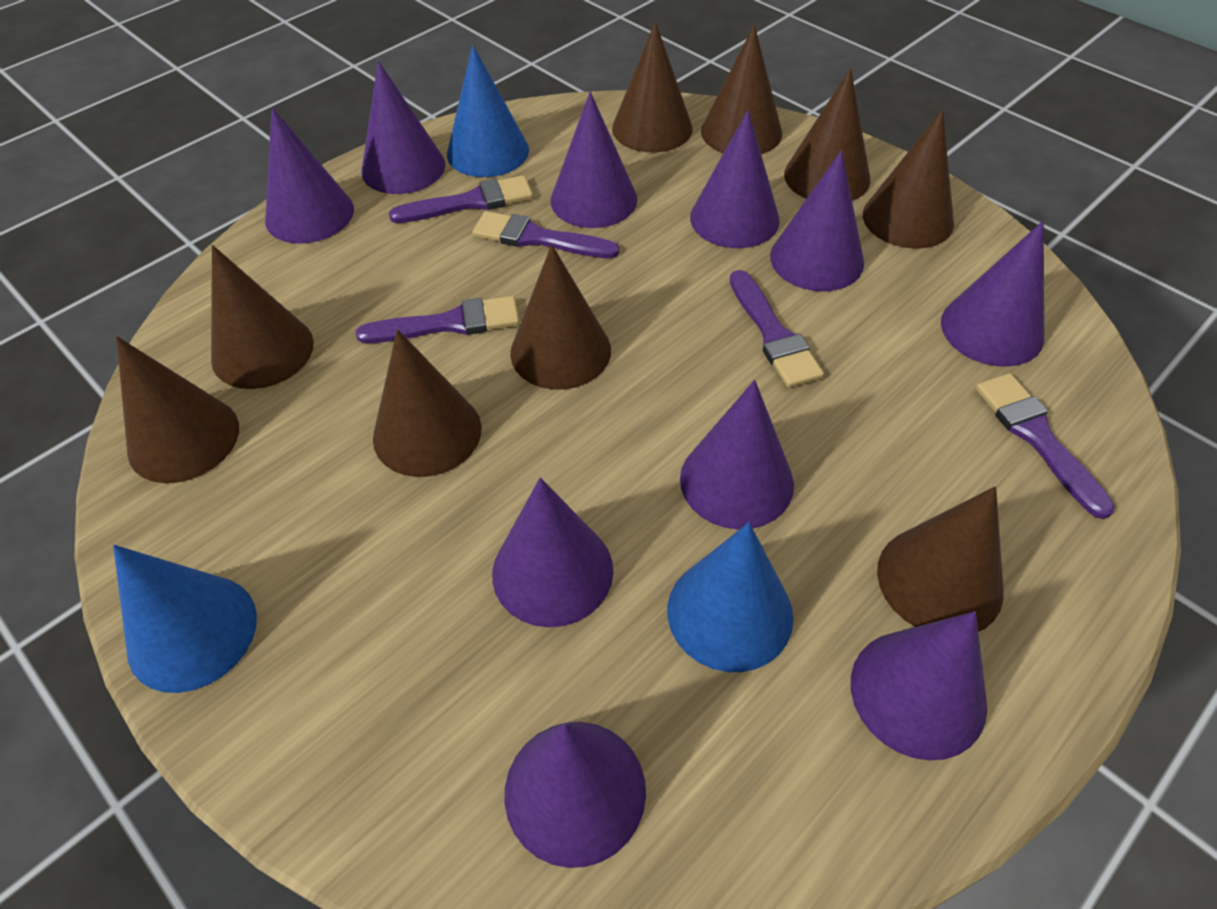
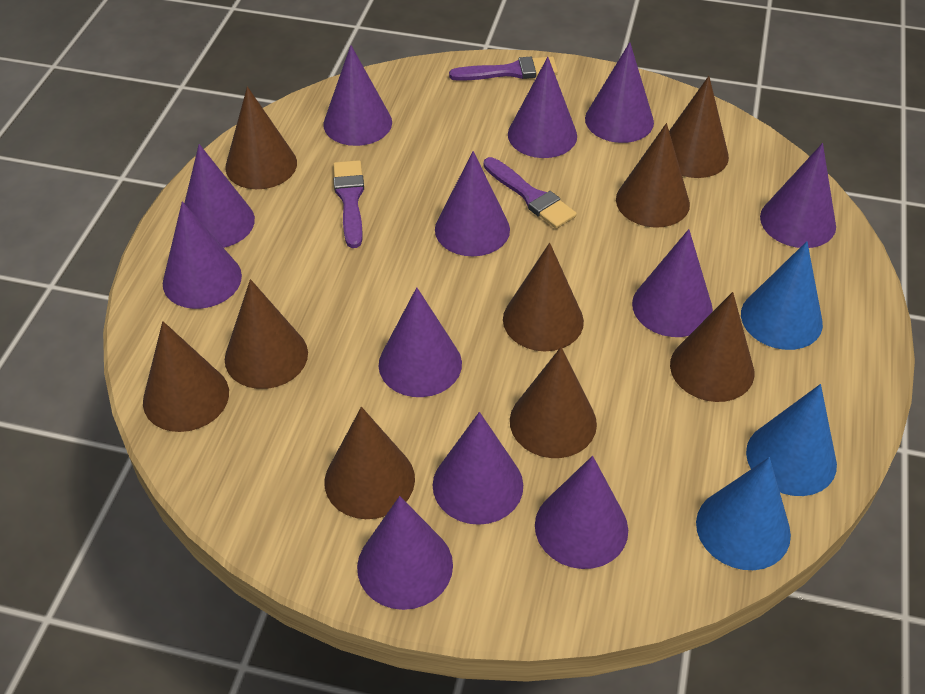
purple brush: [356,296,520,343] [389,175,533,223] [472,211,619,258] [730,270,824,388] [976,373,1115,519] = 5 -> [333,160,364,248] [449,57,558,81] [483,157,577,229] = 3
purple cone: [265,107,354,243] [362,61,445,194] [492,477,613,627] [504,722,646,868] [551,92,637,228] [680,380,794,530] [690,110,780,248] [770,150,864,291] [851,611,987,761] [941,221,1044,367] = 10 -> [163,201,242,309] [184,144,255,248] [323,45,392,146] [357,496,453,610] [378,287,462,397] [433,412,523,525] [435,151,510,256] [508,57,577,158] [535,456,628,569] [585,42,654,143] [632,229,713,337] [760,143,836,248] = 12

